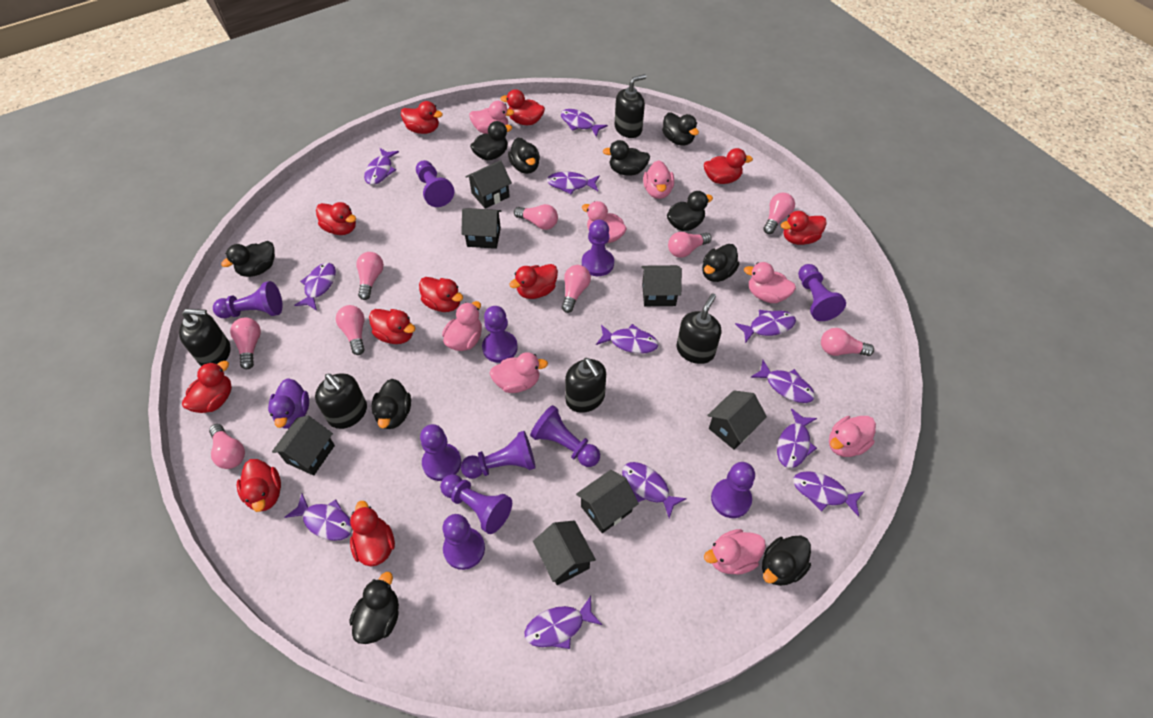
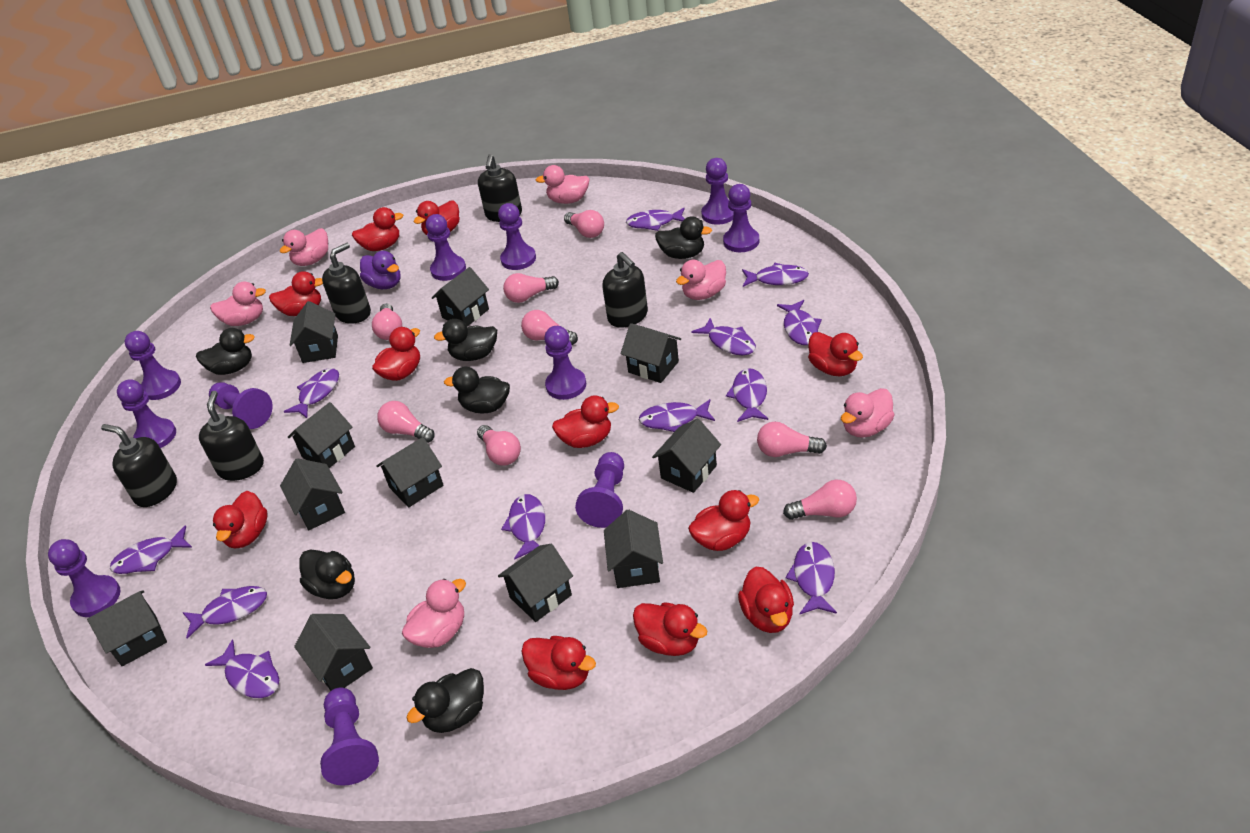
black duck: [221,241,275,277] [349,572,399,644] [372,379,411,429] [470,121,512,160] [508,138,540,174] [602,140,650,176] [662,112,699,146] [667,191,713,231] [702,244,739,282] [762,535,811,586] = 10 -> [196,328,255,375] [299,550,355,599] [406,668,484,733] [434,319,497,361] [444,367,510,413] [655,216,712,259] = 6
black house: [272,416,335,476] [461,208,501,249] [466,160,512,209] [533,520,596,585] [576,470,639,533] [641,265,682,306] [707,390,767,450] = 7 -> [87,590,167,666] [280,458,345,530] [288,402,355,468] [290,301,338,363] [294,614,373,691] [376,437,444,508] [432,267,489,327] [498,544,573,622] [604,509,663,588] [621,323,681,383] [652,419,721,493] = 11
pink duck: [442,301,482,351] [469,101,514,134] [489,352,548,393] [582,201,627,243] [643,160,674,199] [704,529,766,575] [744,262,796,303] [829,416,876,457] = 8 -> [210,281,266,326] [280,228,328,266] [402,579,466,648] [536,165,590,204] [676,260,726,300] [841,388,895,438] = 6
pink light bulb: [209,424,245,469] [230,318,261,369] [336,305,365,355] [356,252,384,300] [514,204,558,230] [562,265,591,313] [668,232,712,258] [763,193,795,234] [821,328,874,356] = 9 -> [372,303,402,340] [377,401,435,443] [477,425,521,466] [503,273,559,303] [521,310,578,345] [564,210,604,238] [757,422,827,457] [783,480,857,520] = 8

